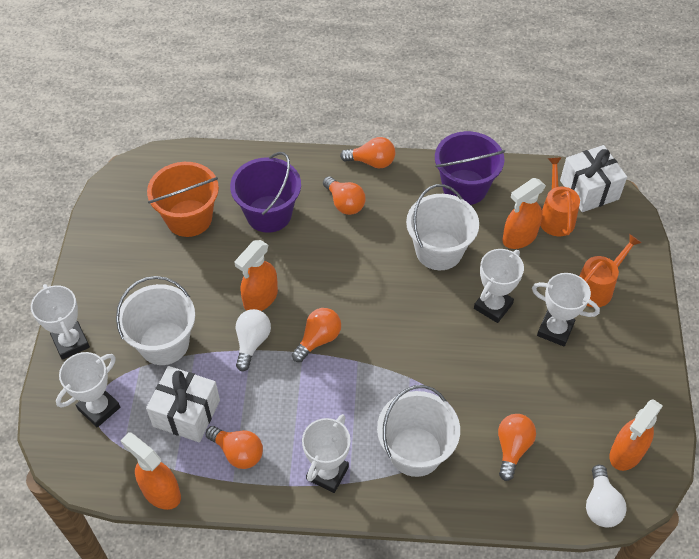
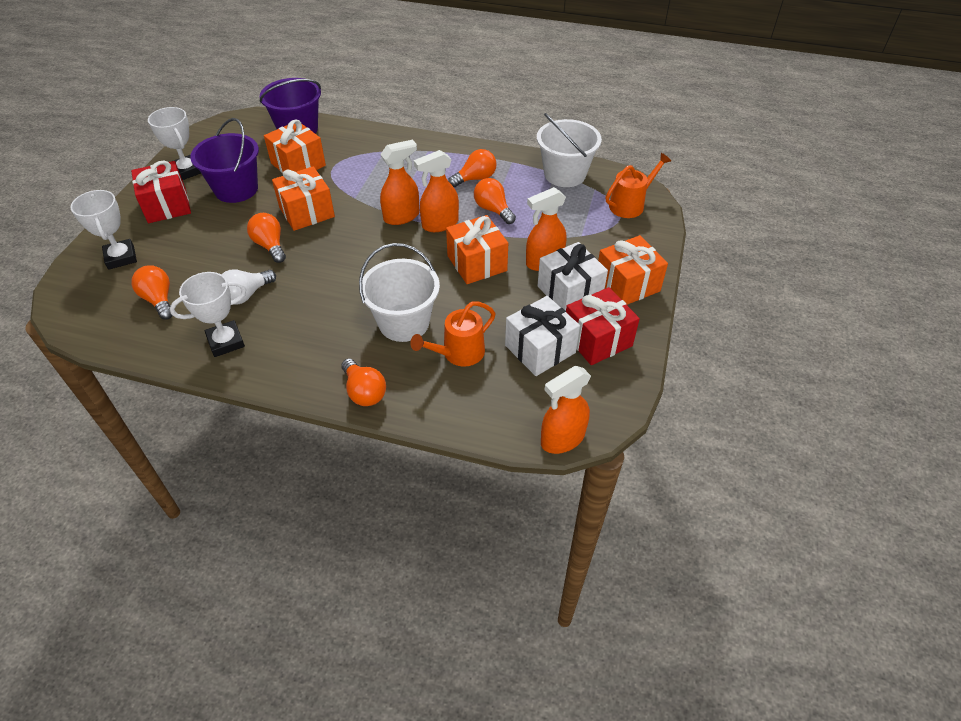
orange bucket: [147,162,219,237] = 1 -> none = 0
orange gift: none = 0 -> [264,119,326,173] [272,166,335,231] [446,215,508,284] [598,235,668,305] = 4
red gift: none = 0 -> [131,160,191,223] [566,287,640,365] = 2
white bucket: [116,276,195,365] [377,385,460,477] [406,184,479,270] = 3 -> [359,243,440,342] [537,113,602,187] = 2
white light bulb: [236,309,271,371] [586,465,627,528] = 2 -> [221,269,276,305] = 1
white trophy: [31,284,90,360] [56,352,120,428] [302,414,350,493] [474,249,524,323] [532,273,600,347] = 5 -> [71,190,137,270] [148,107,201,180] [170,272,246,357] = 3

